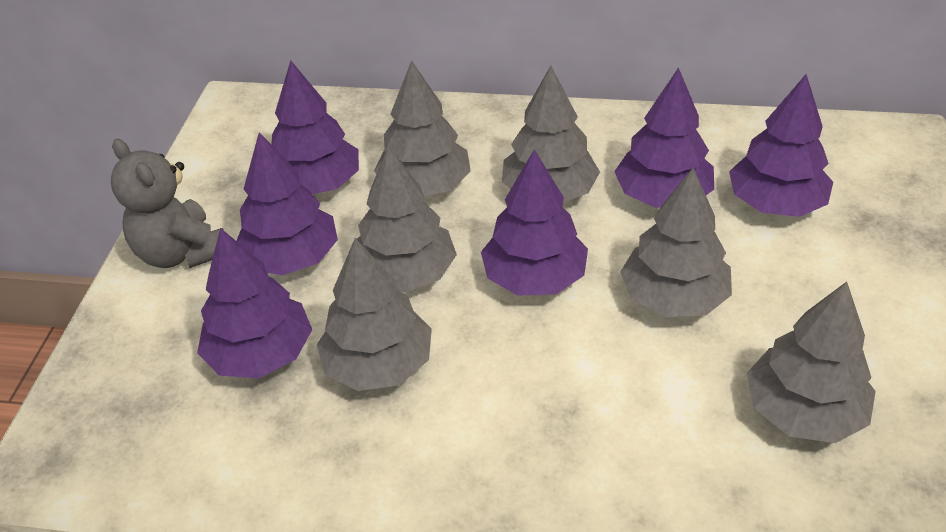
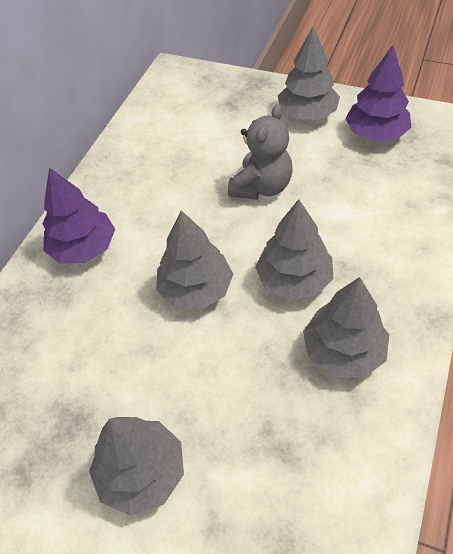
grey tree: [317,238,432,391] [357,146,457,292] [374,60,471,197] [502,66,600,202] [620,168,732,317] [747,281,876,443] = 6 -> [89,417,184,516] [156,210,233,310] [255,199,333,300] [278,27,340,120] [303,277,389,378] = 5
purple tree: [197,228,312,378] [236,132,338,275] [271,60,359,194] [481,149,588,295] [614,67,714,208] [729,74,833,217] = 6 -> [42,168,115,264] [345,45,412,141] = 2

